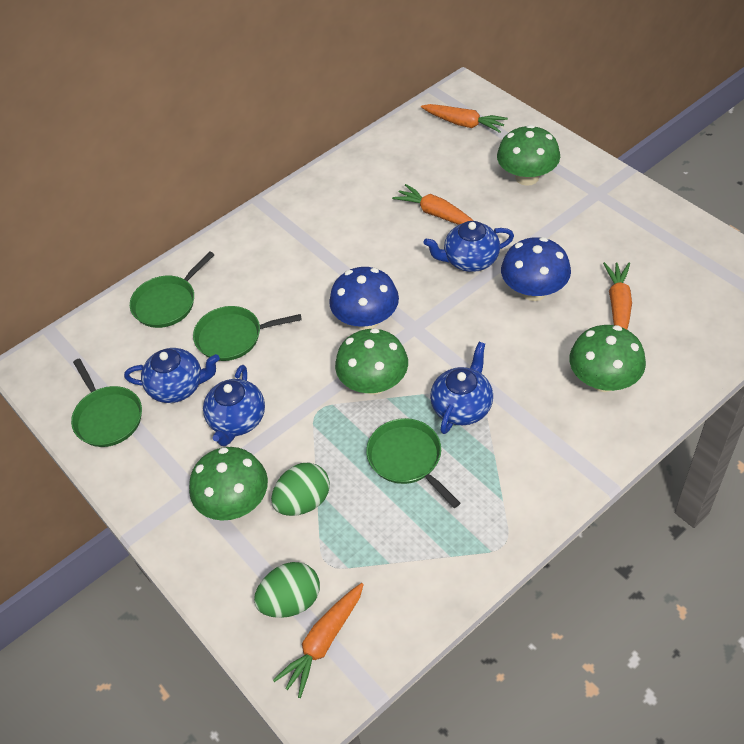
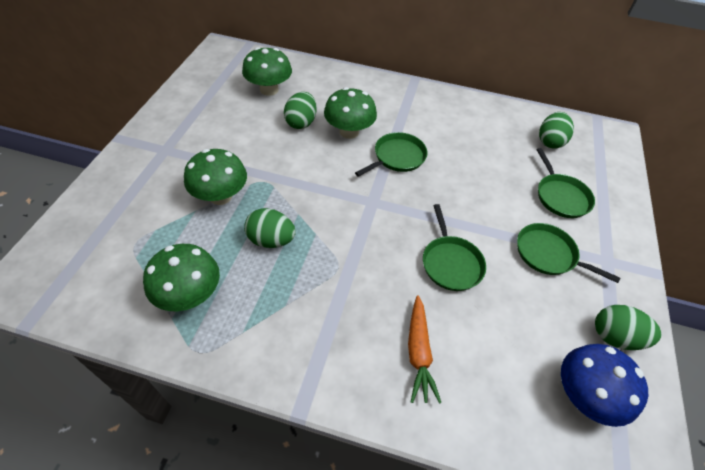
blue mushroom: [329,267,399,330] [501,237,571,301] = 2 -> [561,344,648,427] = 1
blue teapot: [124,348,220,403] [203,365,265,446] [423,221,514,272] [430,342,493,434] = 4 -> none = 0
green egg: [254,562,320,618] [271,463,330,516] = 2 -> [244,208,296,248] [284,92,317,129] [539,112,574,149] [595,305,661,350] = 4
orange carrot: [273,583,364,698] [392,184,474,225] [421,104,508,133] [603,262,632,330] = 4 -> [408,295,441,404] = 1

